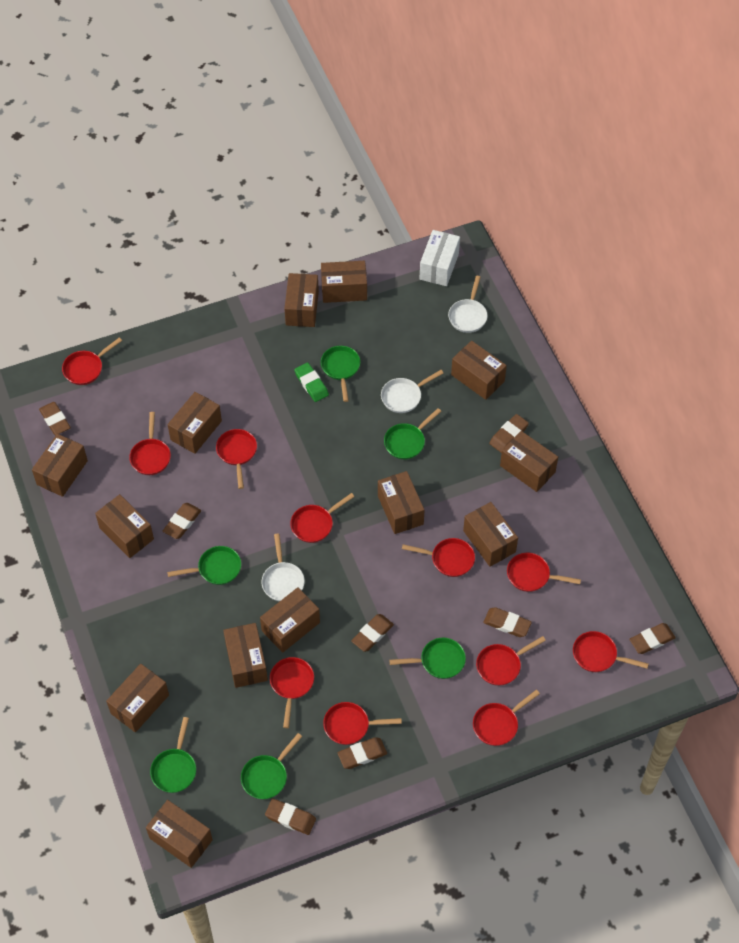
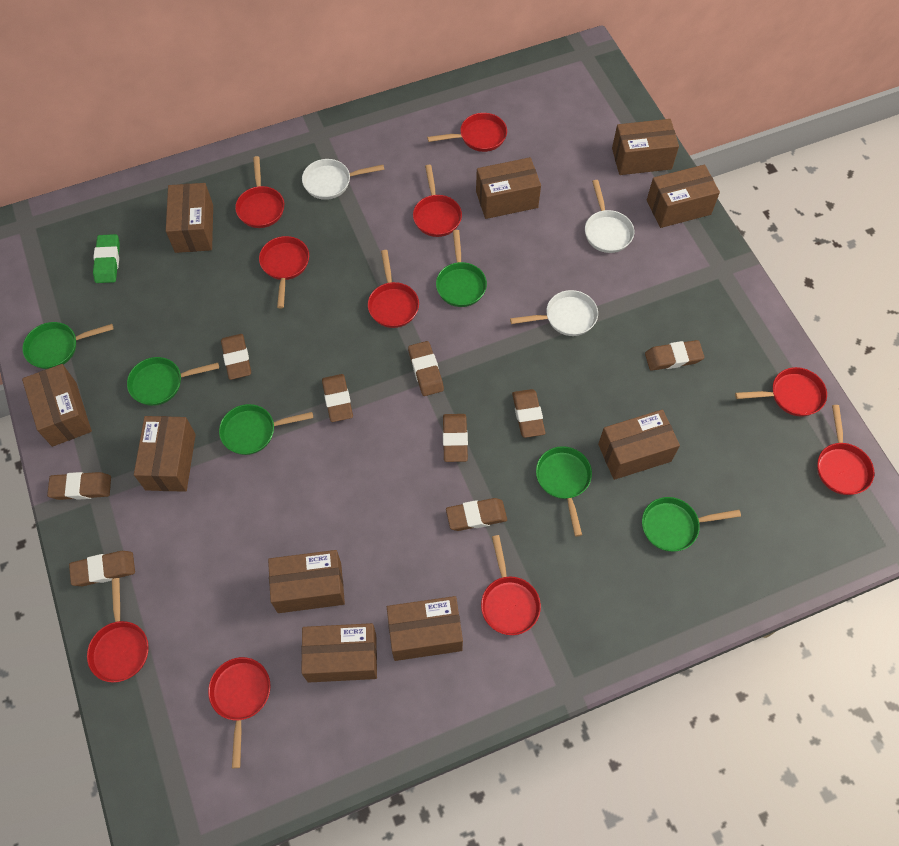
brown box: [32,434,88,497] [95,494,154,558] [106,664,169,732] [146,800,213,868] [168,392,222,454] [223,623,268,688] [260,587,320,653] [284,273,319,327] [321,261,367,303] [378,471,425,534] [451,341,507,400] [463,502,518,567] [500,431,558,492] = 13 -> [22,364,92,447] [134,416,196,492] [166,183,213,253] [268,550,345,613] [301,623,377,683] [387,596,463,661] [476,157,541,219] [598,409,680,480] [612,119,679,175] [647,165,720,228] = 10
brown eraser: [39,402,71,435] [163,503,201,539] [265,799,316,835] [338,737,387,769] [351,614,394,652] [483,607,532,637] [489,414,529,453] [630,623,676,654] = 8 -> [47,472,111,500] [69,551,135,586] [221,334,251,380] [322,374,353,422] [408,341,444,396] [443,414,468,462] [446,498,507,531] [512,389,545,438] [645,340,704,371] = 9
red pan: [62,337,122,385] [129,412,171,475] [216,429,257,489] [270,657,314,728] [290,493,355,543] [323,702,402,745] [402,538,475,577] [473,690,540,746] [476,636,546,686] [507,553,581,592] [573,631,649,672] = 11 -> [87,578,149,682] [208,657,271,768] [235,156,284,228] [259,236,309,308] [368,250,419,328] [413,165,462,237] [427,113,507,152] [481,535,541,635] [735,367,827,416] [817,405,874,495] = 10
white box: [419,230,460,286] = 1 -> none = 0

